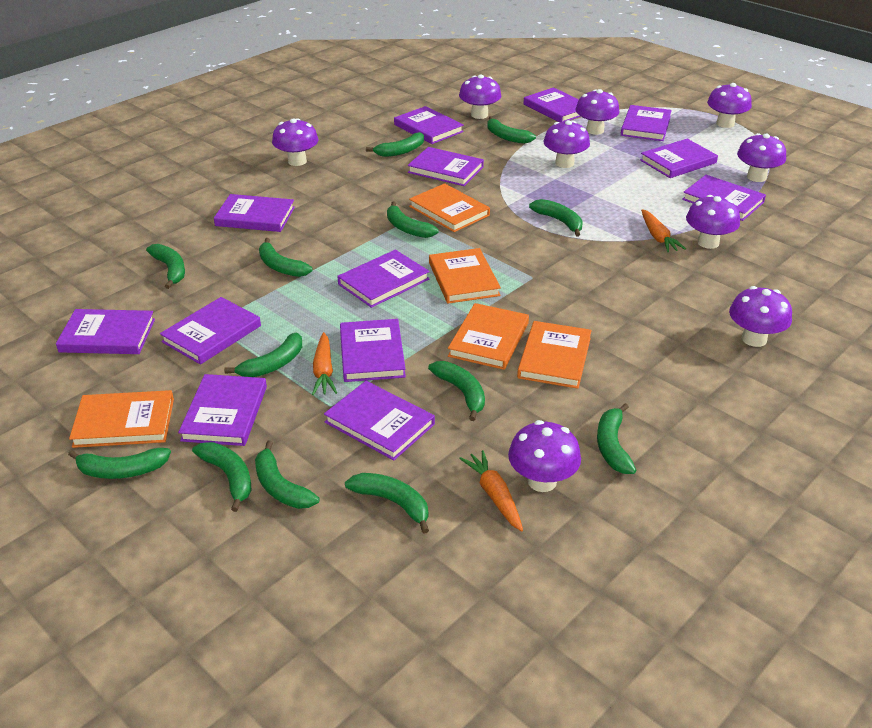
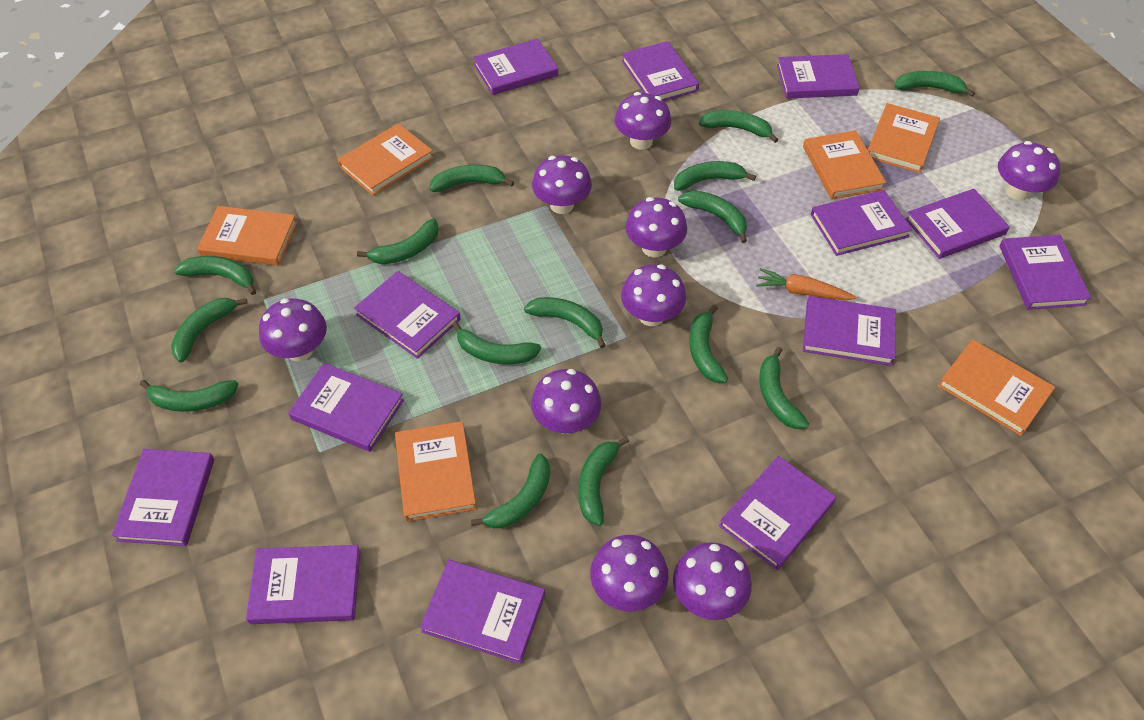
green banana: [68,448,171,479] [146,244,185,289] [192,442,252,512] [224,332,302,377] [255,441,320,509] [259,238,312,277] [345,473,429,534] [366,132,424,157] [387,202,439,238] [428,361,485,421] [487,116,536,144] [529,199,583,237] [597,403,636,474] = 13 -> [140,380,238,412] [171,298,248,363] [174,256,257,295] [357,219,439,264] [429,165,514,192] [452,322,541,364] [471,453,550,528] [524,297,606,348] [579,436,629,526] [674,161,756,191] [678,190,747,243] [689,305,728,383] [699,110,778,143] [759,347,809,429] [895,71,975,97] = 15
orange book: [69,390,174,448] [409,183,490,232] [429,248,501,304] [448,303,529,370] [517,321,592,389] = 5 -> [197,206,297,266] [338,123,434,195] [395,421,477,522] [803,130,886,200] [868,103,940,173] [938,339,1055,436] = 6
orange carrot: [312,332,337,395] [459,450,523,531] [641,209,686,252] = 3 -> [756,268,856,300] = 1

